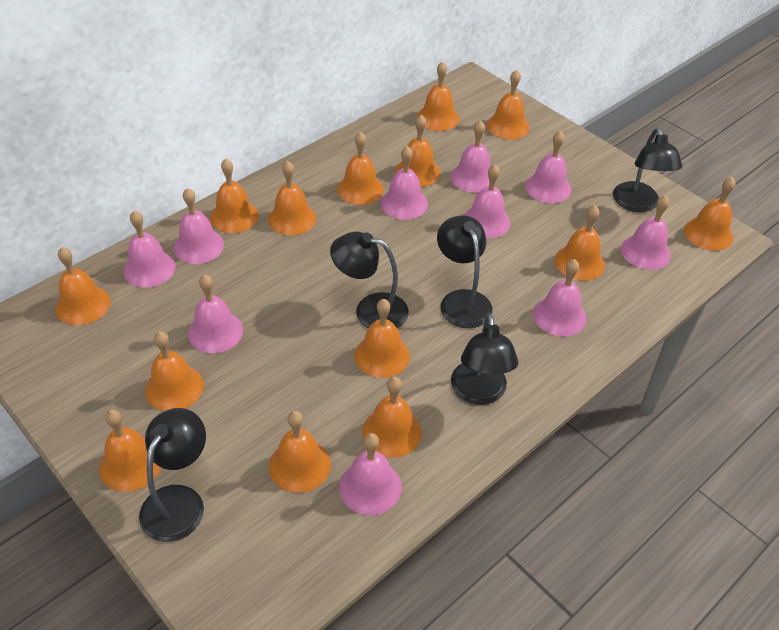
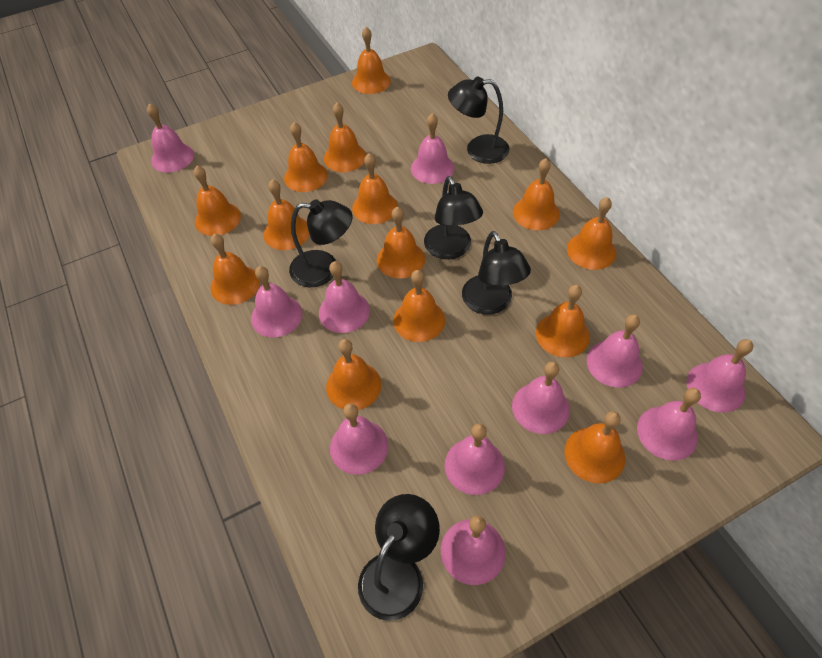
pink bell: [123,210,176,288] [174,188,224,264] [188,274,243,353] [339,433,402,515] [381,146,428,220] [451,120,496,193] [464,164,511,238] [525,131,571,203] [533,259,586,336] [621,195,671,270] = 10 -> [147,103,194,173] [251,266,302,338] [319,261,370,333] [330,403,389,475] [411,113,455,184] [441,515,506,585] [445,423,505,495] [512,362,570,434] [587,315,643,388] [637,388,701,461] [686,339,753,413] = 11

